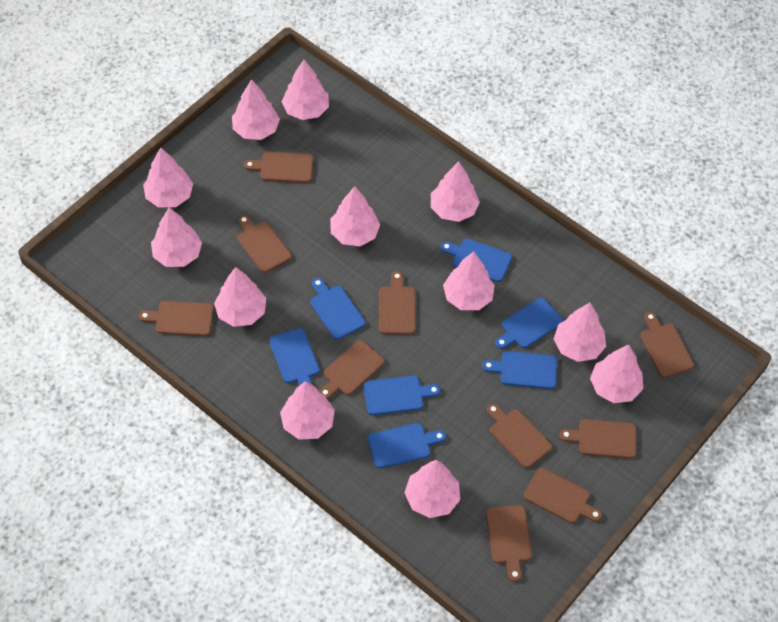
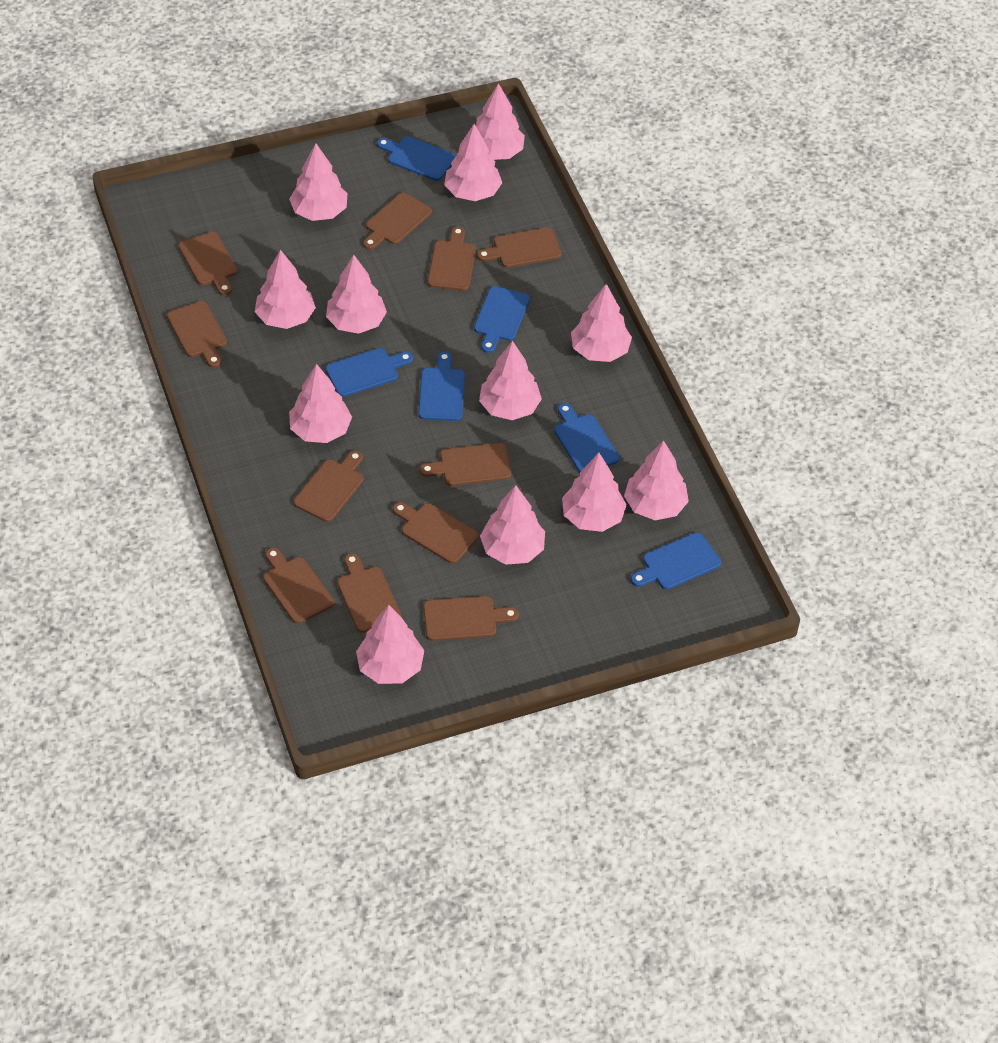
blue cutting board: [269,328,320,386] [310,278,366,340] [364,376,440,415] [368,423,446,468] [440,238,512,282] [482,351,557,389] [495,298,563,349] = 7 -> [326,348,413,397] [377,136,456,181] [418,351,465,421] [474,286,530,353] [554,403,619,472] [631,532,721,589] = 6
brown cutting board: [139,301,214,336] [237,215,292,273] [244,152,313,183] [319,340,385,399] [379,271,416,335] [486,505,532,582] [487,403,552,468] [524,468,602,523] [559,419,636,459] [640,312,694,378] = 10 -> [167,301,227,368] [179,232,237,295] [263,547,334,624] [294,450,364,522] [337,553,401,633] [363,193,432,250] [393,502,479,564] [420,443,511,486] [423,596,519,641] [428,227,476,291] [477,227,562,268] = 11

